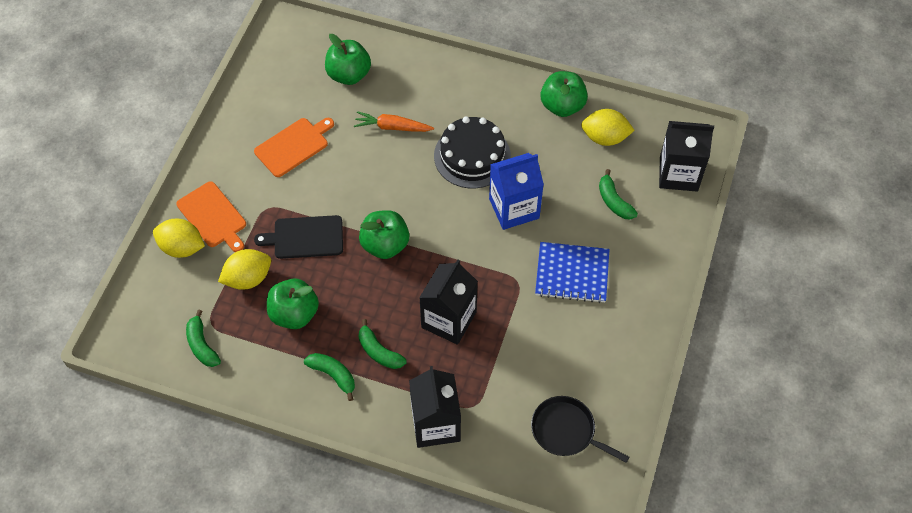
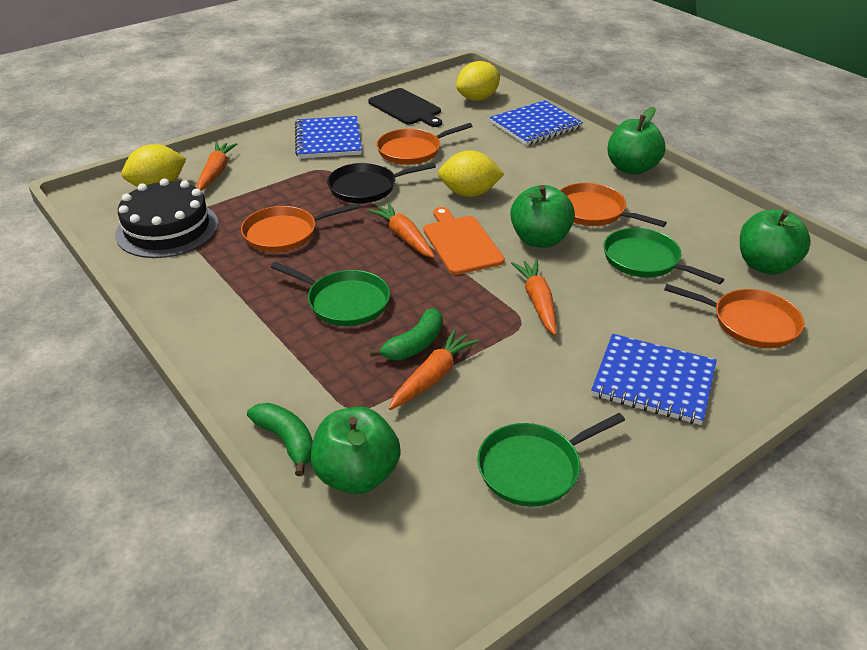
black carton: [409,366,461,448] [419,259,478,345] [659,121,714,192] = 3 -> none = 0
blue carton: [489,153,544,230] = 1 -> none = 0
blue notebook: [535,242,610,303] = 1 -> [295,116,362,159] [490,100,583,145] [591,334,717,425] = 3
green banana: [186,309,221,367] [304,353,355,401] [359,319,407,369] [599,169,638,219] = 4 -> [247,403,313,476] [370,308,443,360] = 2
green pan: none = 0 -> [271,262,390,326] [477,413,625,507] [603,228,724,284] = 3
orange carrot: [354,111,434,132] = 1 -> [197,142,237,191] [368,203,435,258] [389,329,479,410] [511,260,556,335] = 4
orange cutting board: [176,181,246,252] [254,118,334,177] = 2 -> [423,207,505,275] = 1
orange pan: none = 0 -> [241,203,359,252] [377,123,473,165] [560,183,667,227] [664,284,804,348] = 4

